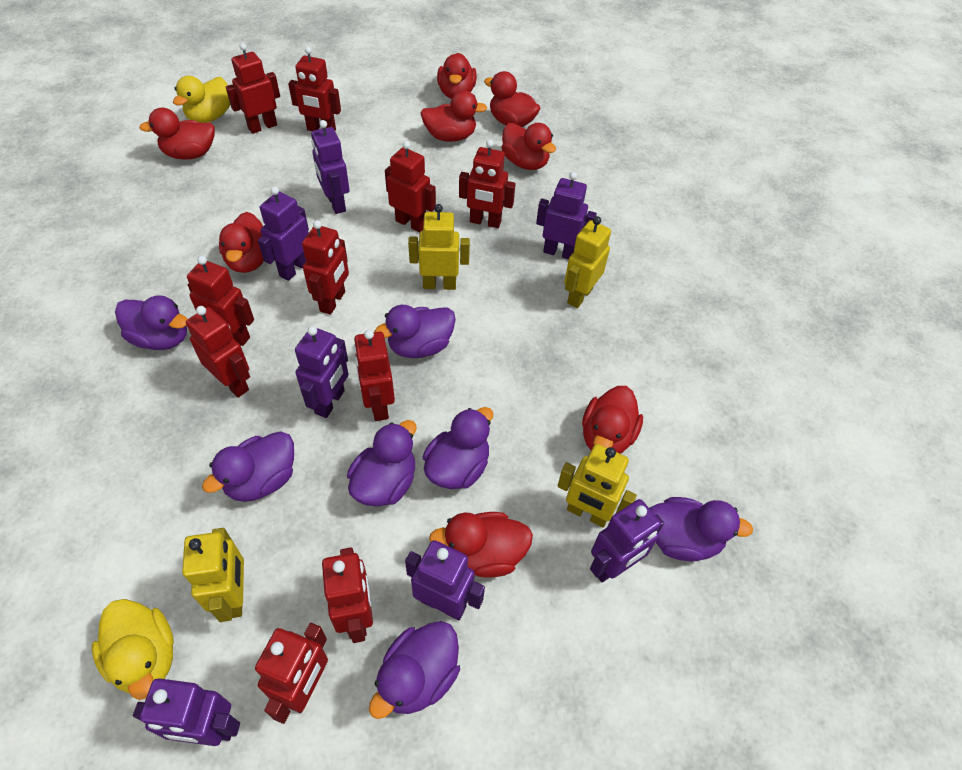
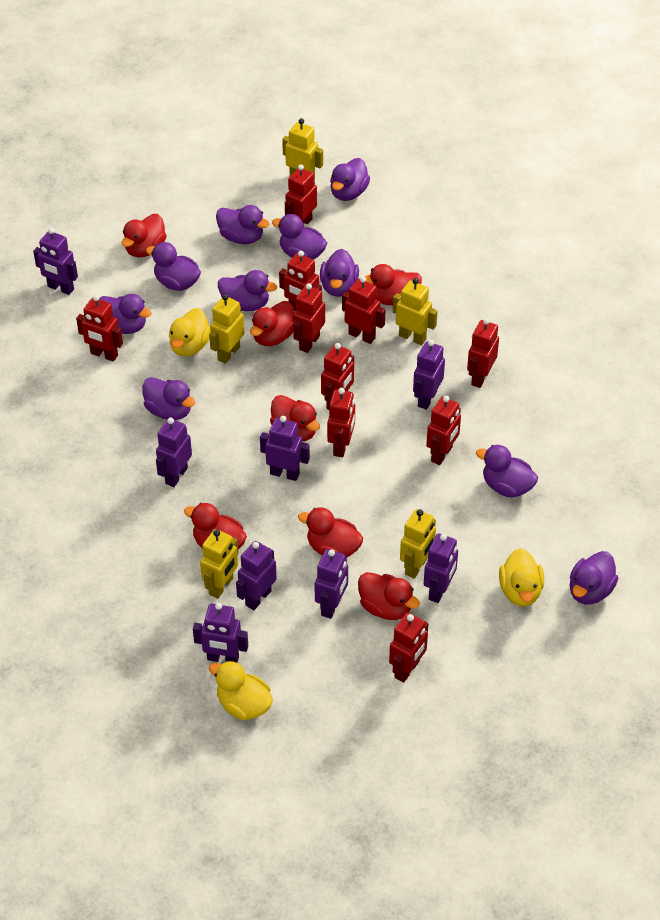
purple duck: [115,295,187,350] [202,431,294,502] [347,420,416,507] [369,621,460,719] [375,305,456,358] [423,407,493,489] [649,497,753,562] = 7 -> [99,294,152,334] [142,377,195,420] [146,242,201,291] [216,205,270,244] [218,270,277,311] [272,214,327,260] [320,249,359,297] [330,158,370,201] [476,445,538,498] [570,551,618,604] = 10
purple robot: [133,678,240,746] [258,186,309,281] [295,326,348,418] [311,120,350,214] [405,540,485,620] [536,172,597,259] [590,499,664,582] = 7 -> [33,228,78,295] [156,418,192,487] [193,603,248,663] [236,541,277,610] [260,416,310,481] [315,549,348,619] [413,340,445,410] [424,533,458,603] = 8
red duck: [139,108,215,159] [219,212,264,273] [421,90,487,142] [429,512,533,578] [437,53,477,99] [484,71,540,127] [501,123,556,170] [582,386,643,454] = 8 -> [121,214,167,258] [184,503,247,549] [250,301,295,346] [270,395,320,441] [298,507,363,557] [358,572,420,620] [364,264,422,306] = 7
yellow duck: [92,599,174,700] [173,76,230,123] = 2 -> [169,308,210,356] [209,661,273,721] [499,548,544,607] = 3
yellow robot: [182,528,244,622] [408,204,470,290] [558,444,637,527] [564,216,611,308] = 4 -> [200,529,238,599] [209,294,244,364] [282,118,323,180] [393,278,437,345] [400,509,436,579] = 5

